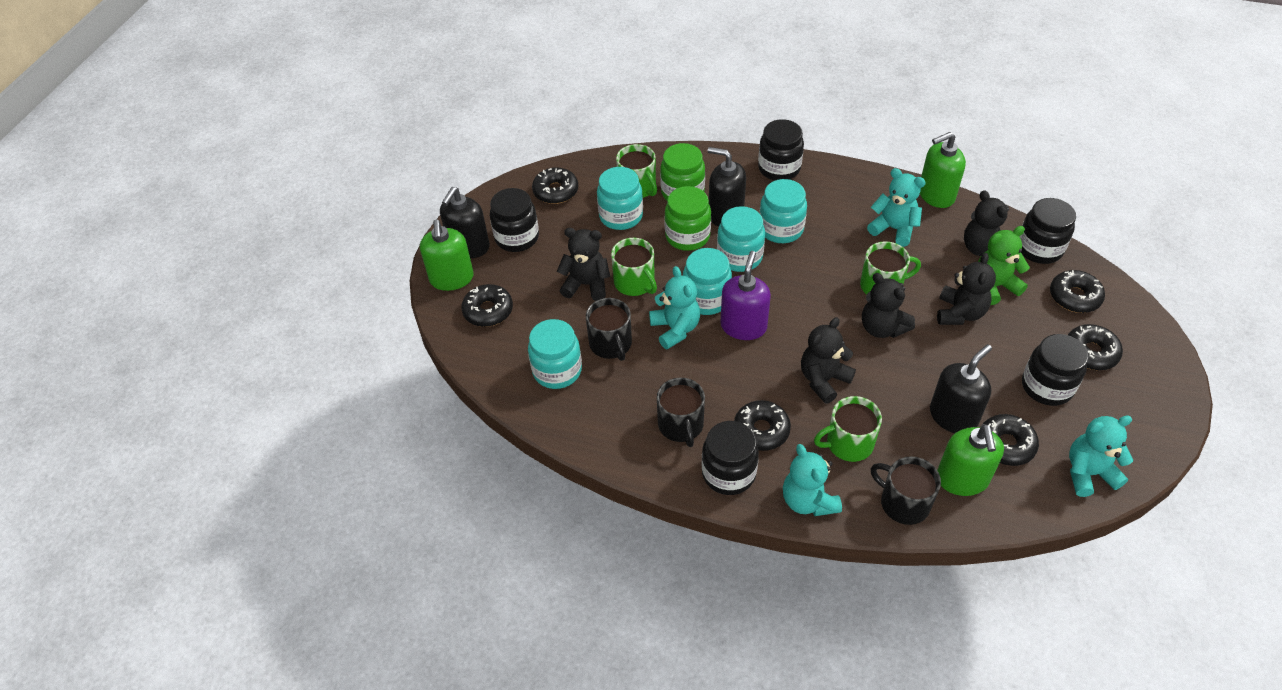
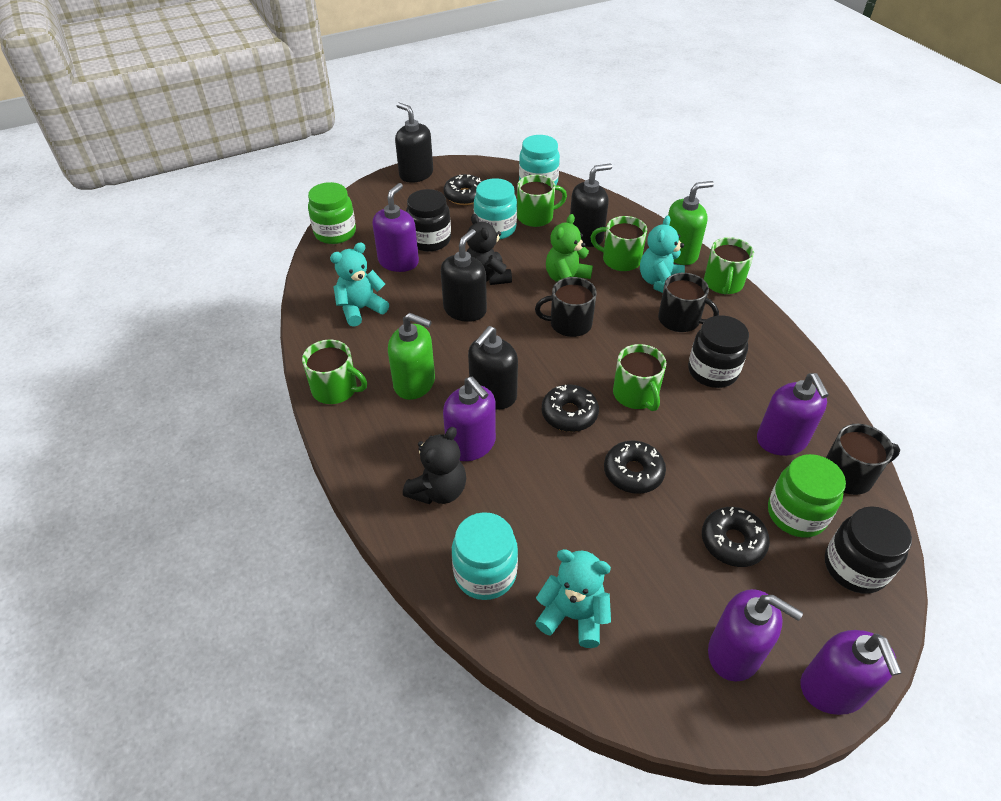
black donut: [461,284,513,327] [532,167,578,204] [734,400,791,451] [983,414,1039,466] [1050,270,1105,313] [1068,324,1123,370] = 6 -> [444,174,482,205] [542,384,599,432] [604,440,666,494] [702,507,770,567] = 4
black jar: [490,188,539,252] [702,421,759,495] [758,119,804,180] [1019,198,1076,264] [1022,334,1089,406] = 5 -> [406,189,451,252] [688,315,749,388] [825,506,912,594] = 3
black soap dispenser: [440,187,490,258] [708,147,746,227] [930,344,992,433] = 3 -> [395,103,433,183] [441,229,487,322] [468,326,518,410] [570,164,612,247] = 4
black teddy bear: [557,228,610,301] [801,317,856,404] [862,273,915,338] [937,253,996,325] [964,190,1009,256] = 5 -> [403,427,466,504] [467,214,512,285] = 2
green mug: [611,238,657,296] [616,144,657,198] [814,396,882,462] [860,241,921,295] = 4 -> [302,340,367,404] [517,175,567,227] [591,216,647,271] [613,344,666,411] [704,237,754,295] = 5
green soap dispenser: [420,220,474,291] [920,132,966,208] [937,424,1004,496] = 3 -> [388,313,435,400] [668,181,714,265] = 2
purple soap dispenser: [720,251,771,340] = 1 -> [372,183,419,272] [443,377,496,461] [708,589,803,682] [757,373,829,456] [801,630,902,715] = 5
turquoise jar: [528,319,582,389] [597,167,643,230] [683,248,732,315] [717,206,765,272] [759,179,807,243] = 5 -> [452,512,518,600] [474,178,517,240] [519,135,560,185] = 3
turquoise teddy bear: [649,266,700,349] [783,444,842,516] [867,168,926,247] [1069,416,1133,497] = 4 -> [330,242,389,327] [535,549,611,648] [640,215,685,293] = 3

